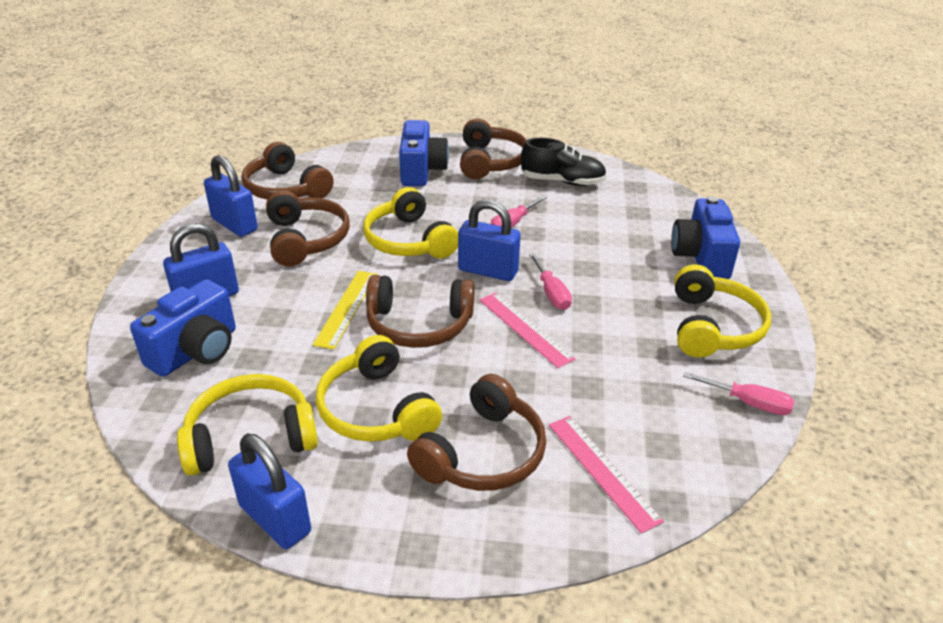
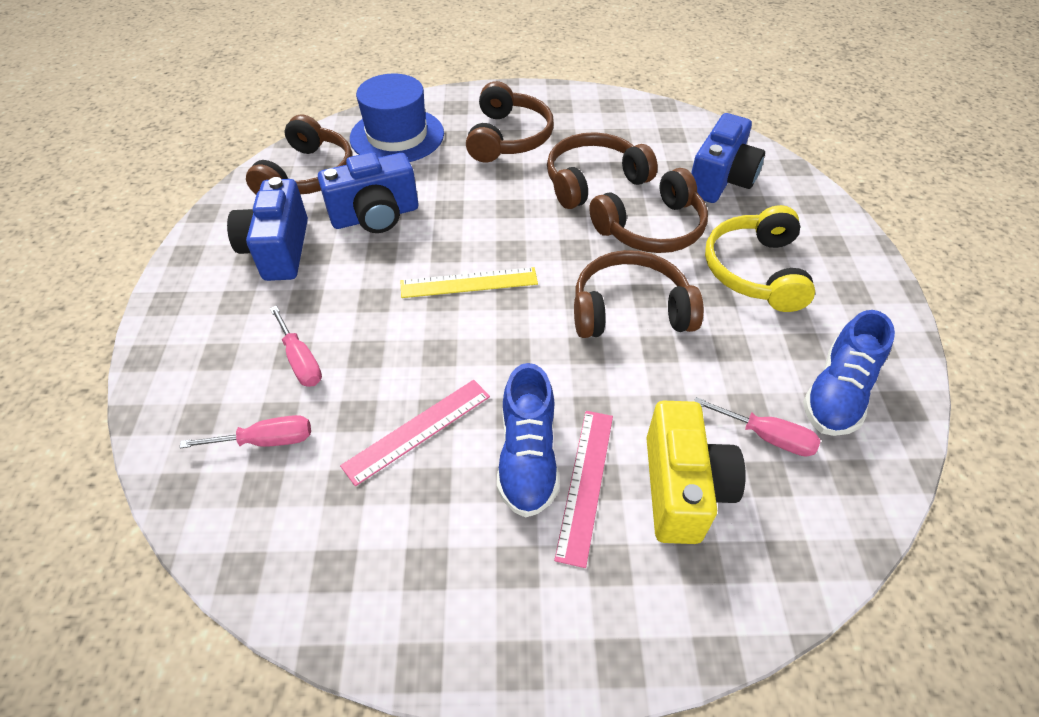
black shoe: [521,138,607,186] = 1 -> none = 0
blue hat: none = 0 -> [350,74,444,162] = 1
blue padlock: [163,223,239,296] [204,155,258,237] [228,434,311,549] [458,200,521,281] = 4 -> none = 0
blue shoe: none = 0 -> [497,363,559,518] [803,310,895,436] = 2
yellow camera: none = 0 -> [646,401,746,544] = 1
yellow headphones: [177,374,318,476] [316,335,442,442] [363,187,458,259] [674,264,771,358] = 4 -> [705,205,815,312] = 1

